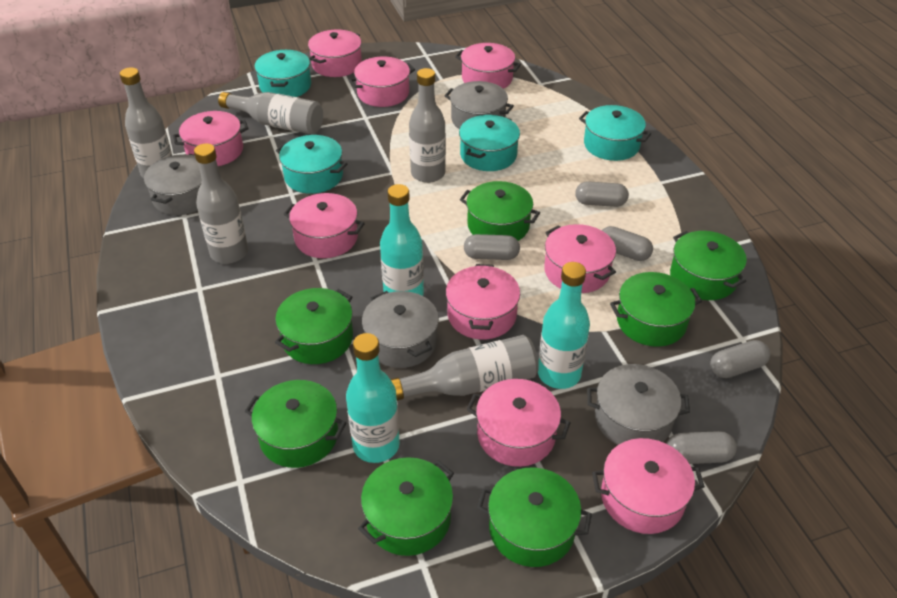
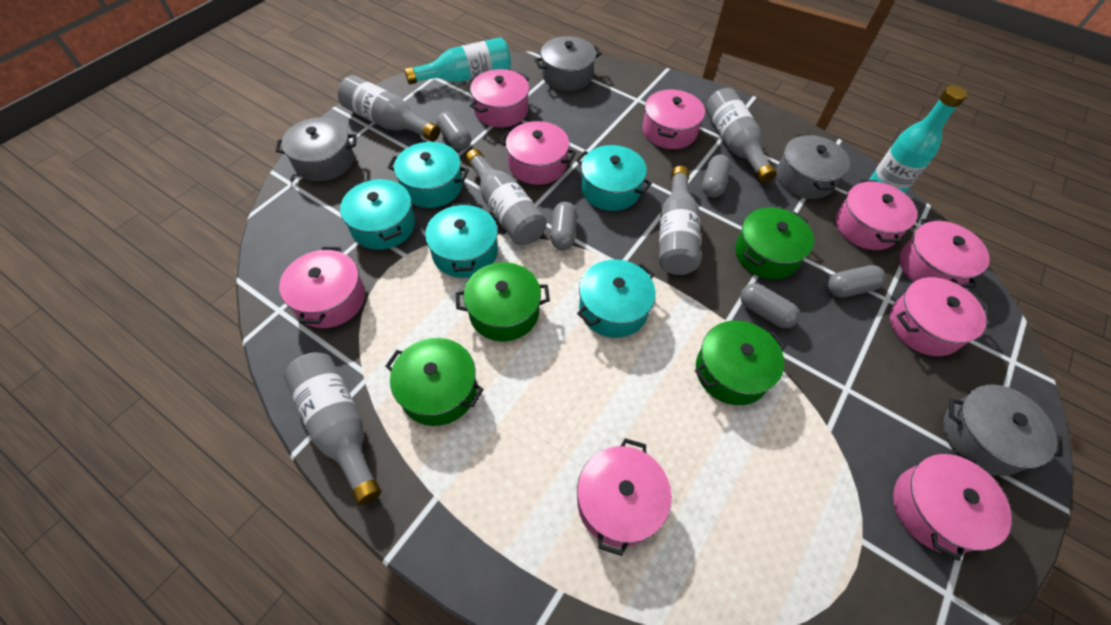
green pot: [245,380,346,468] [275,288,353,364] [358,457,454,556] [460,181,540,241] [477,467,592,567] [610,272,702,347] [670,231,747,300] = 7 -> [385,338,484,426] [456,262,550,341] [695,321,786,405] [735,207,814,279] = 4
turquoise bottle: [346,333,400,463] [380,184,424,296] [538,262,590,389] = 3 -> [404,37,511,85] [869,85,967,193] = 2
turquoise pot: [254,50,311,97] [276,135,347,194] [459,115,520,171] [579,105,651,161] = 4 -> [340,179,415,250] [388,142,469,208] [425,203,498,278] [576,145,652,211] [577,259,656,338] = 5

